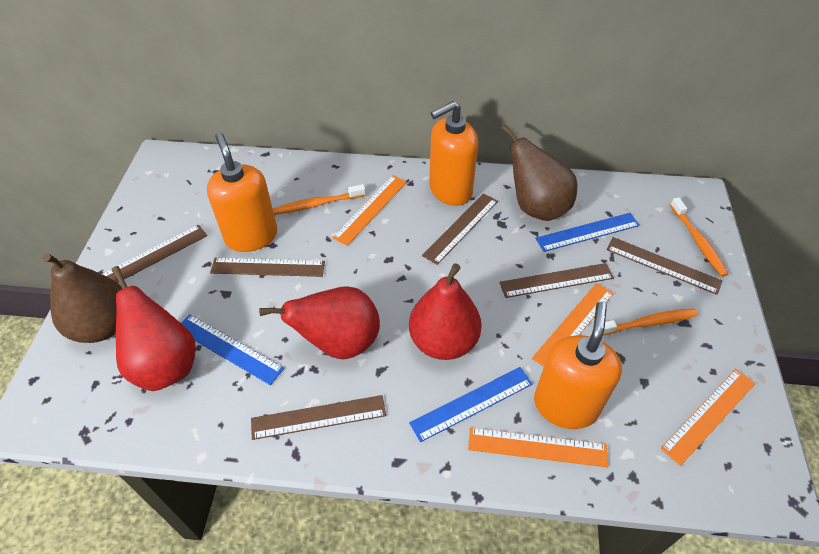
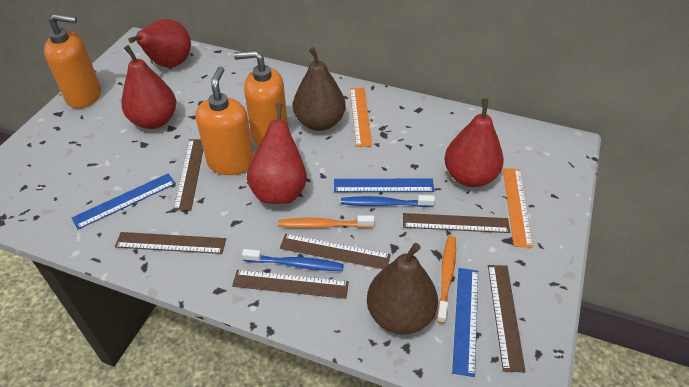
blue toothbrush: none = 0 -> [242,249,344,271] [341,195,435,207] = 2
orange ruler: [332,175,407,246] [468,427,608,467] [532,283,614,367] [660,369,756,466] = 4 -> [350,88,372,147] [503,168,533,248] = 2
orange toothbrush: [273,184,366,215] [603,308,698,336] [670,197,729,277] = 3 -> [278,216,375,228] [436,236,456,324] = 2
red pear: [111,266,196,391] [259,286,380,359] [409,264,482,360] = 3 -> [121,45,176,129] [128,19,191,67] [247,103,307,204] [444,99,504,187] = 4

